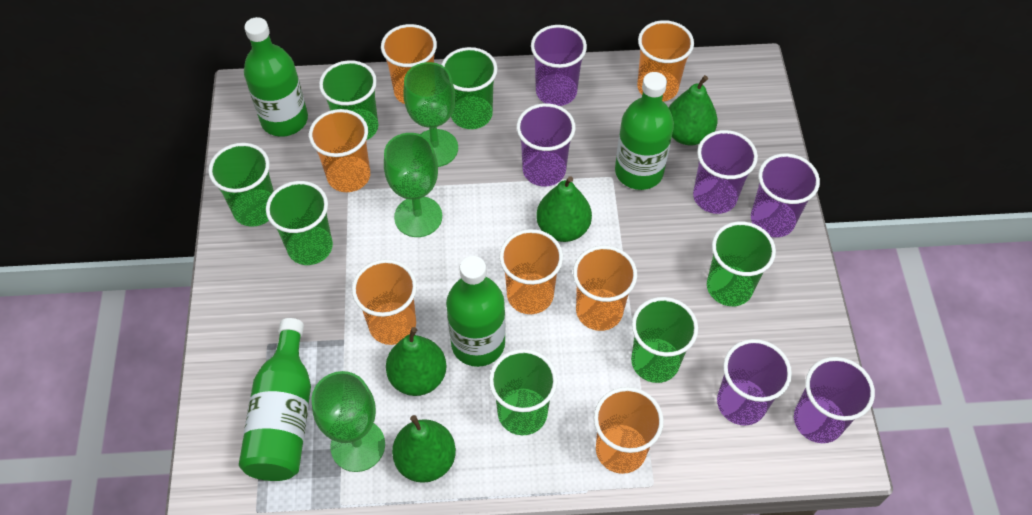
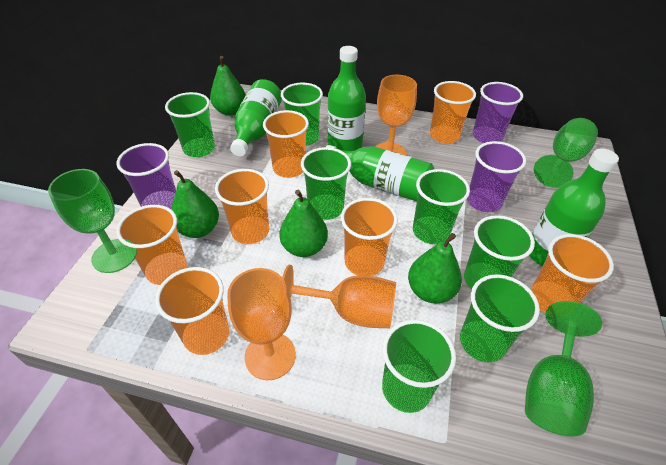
orange goblet: none = 0 -> [227,268,296,380] [282,265,396,328] [375,75,417,155] = 3
purple cup: [517,103,576,186] [531,25,587,106] [693,130,758,214] [717,339,792,425] [751,153,820,237] [794,357,875,443] = 6 -> [117,143,176,209] [467,141,526,212] [473,82,523,143] = 3

